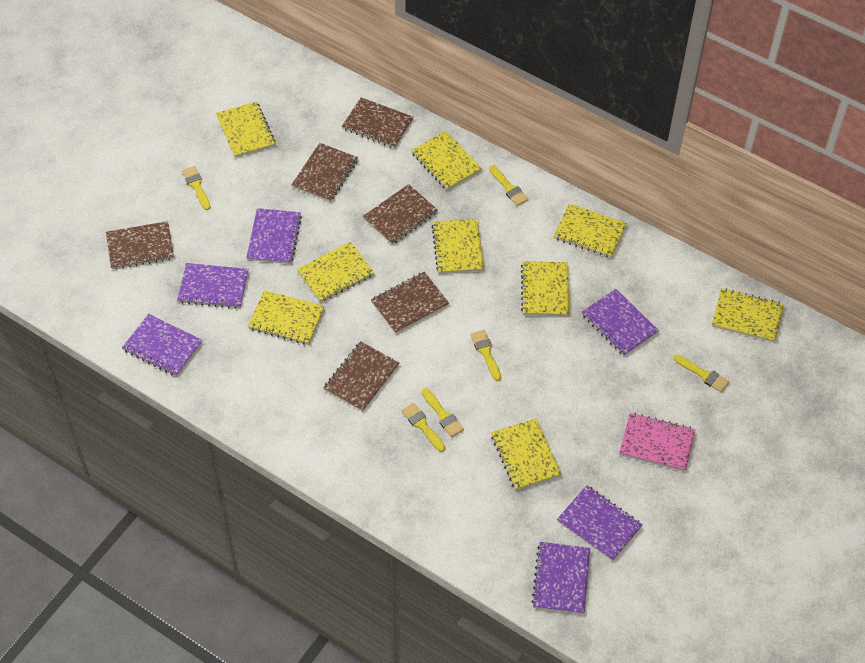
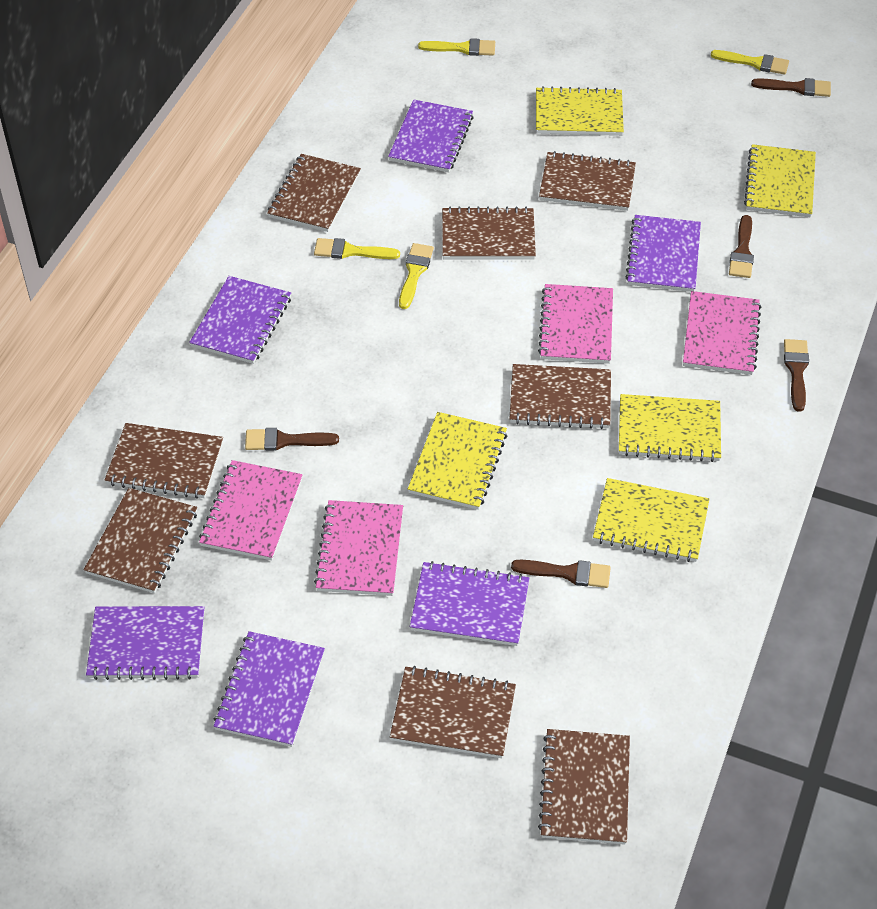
brown brush: none = 0 -> [245,428,339,451] [511,560,611,588] [729,215,754,278] [751,78,831,97] [784,339,809,412] = 5
brown notebook: [106,221,174,270] [291,143,358,202] [323,341,399,412] [342,98,414,148] [363,184,438,245] [371,272,449,334] = 6 -> [84,488,197,593] [105,423,223,499] [267,154,361,232] [390,666,516,758] [442,206,536,260] [509,364,611,429] [538,729,630,845] [539,151,636,211] = 8
pink notebook: [619,413,696,471] = 1 -> [199,460,303,560] [314,500,403,596] [538,284,613,364] [683,291,761,375] = 4
yellow brush: [182,166,211,210] [401,403,446,452] [422,388,464,437] [470,330,501,381] [489,165,528,206] [674,354,730,393] = 6 -> [314,238,400,259] [399,243,434,309] [418,38,495,56] [711,50,789,75] = 4
yellow notebook: [216,101,276,158] [248,290,324,345] [297,242,374,302] [411,131,482,190] [432,219,484,274] [491,419,561,490] [521,261,569,316] [554,204,627,258] [712,288,784,342] = 9 -> [408,412,507,510] [536,86,624,136] [593,478,709,562] [619,394,721,462] [744,144,816,217] = 5

